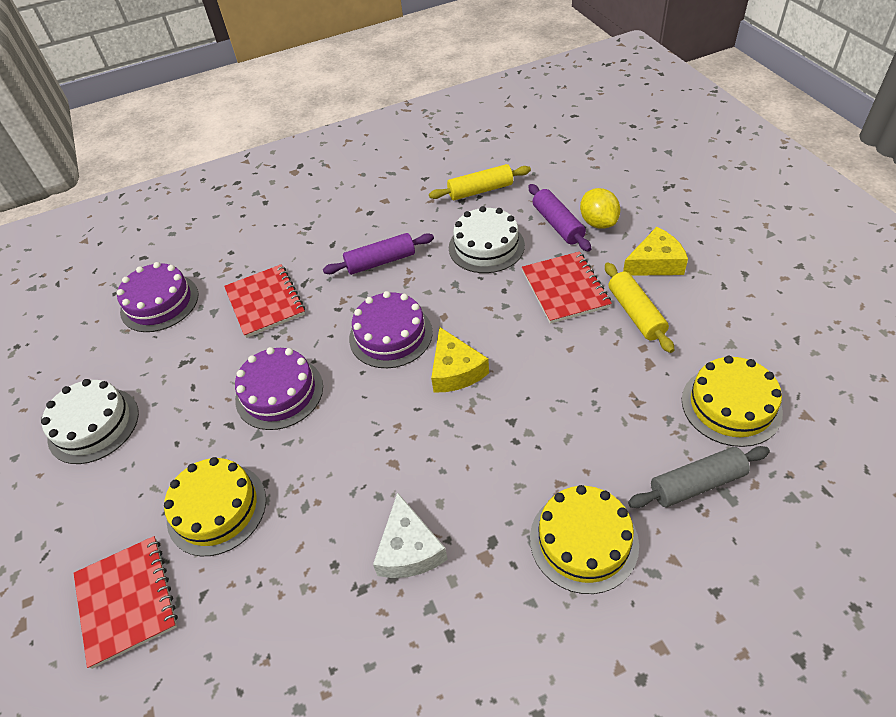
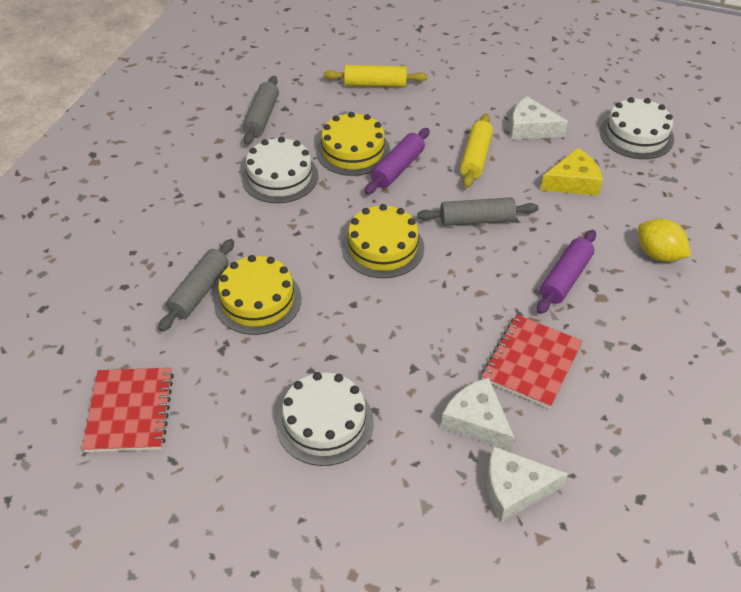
grey rolling pin: [628,446,770,508] = 1 -> [159,239,234,332] [243,76,279,145] [417,197,538,226] = 3
purple cake: [117,262,198,332] [235,347,323,430] [349,291,433,368] = 3 -> none = 0
red notebook: [73,536,178,669] [224,264,305,338] [522,251,612,324] = 3 -> [82,368,174,452] [482,315,583,409] = 2
white cake: [41,379,139,464] [449,206,525,273] = 2 -> [242,137,318,203] [276,372,374,466] [600,97,674,159] = 3
white cheese: [373,492,448,578] = 1 -> [441,377,514,451] [487,446,568,522] [510,96,568,140] = 3
yellow cheese: [431,327,489,393] [623,227,688,276] = 2 -> [541,148,603,195] = 1

